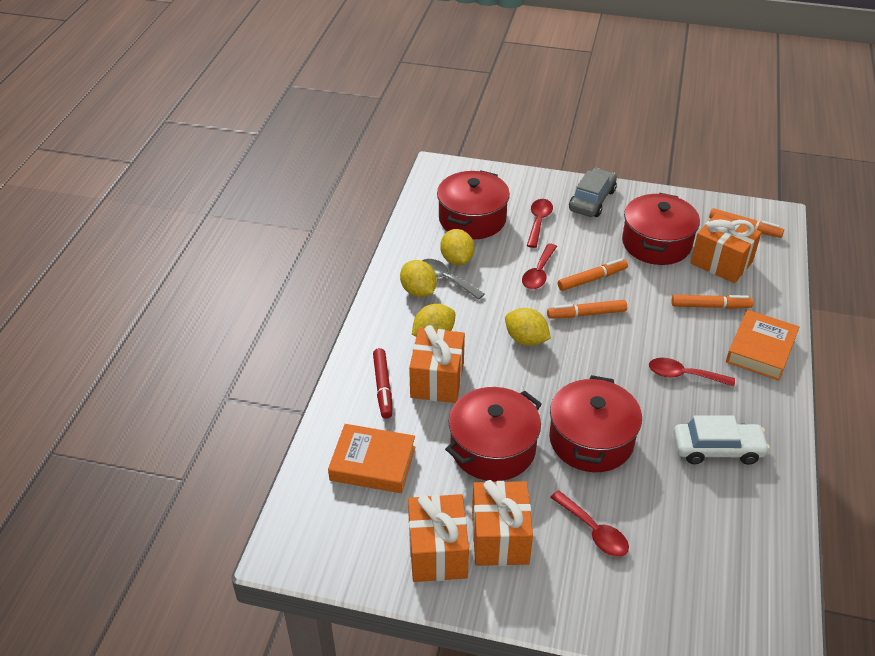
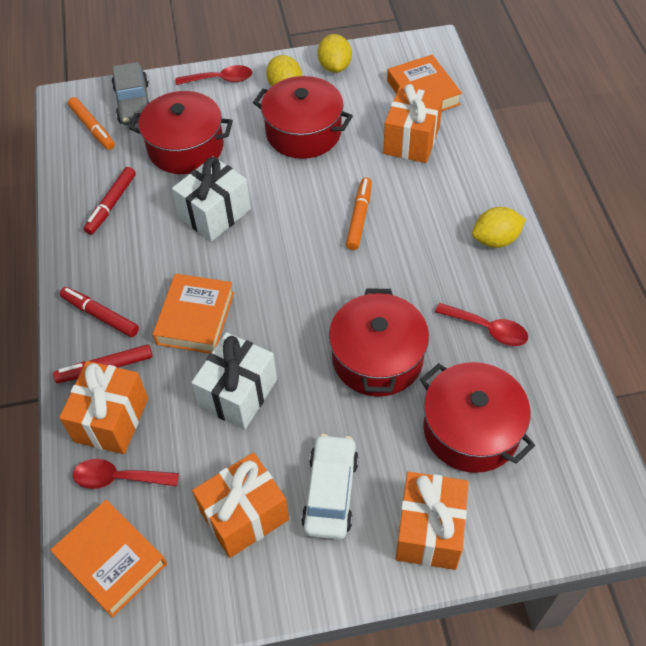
grey spoon: [422,259,484,300] = 1 -> none = 0
orange book: [328,424,416,493] [726,310,799,381] = 2 -> [50,500,167,617] [153,274,234,354] [387,55,462,111] = 3
orange marker: [547,300,627,319] [558,258,628,291] [672,295,754,309] [709,208,784,238] = 4 -> [68,97,115,150] [346,177,372,250] = 2
red marker: [373,348,392,419] = 1 -> [53,344,153,383] [60,287,139,337] [84,167,136,235] = 3
red spoon: [522,243,557,289] [527,199,553,248] [550,490,629,557] [649,358,735,386] = 4 -> [73,459,179,489] [176,65,252,85] [435,303,528,346] = 3
white gift: none = 0 -> [172,156,251,242] [191,332,277,430] = 2
yellow lemon: [400,260,437,297] [412,304,455,336] [440,229,475,265] [505,308,551,346] = 4 -> [266,55,302,87] [317,34,352,73] [472,207,526,248] = 3

